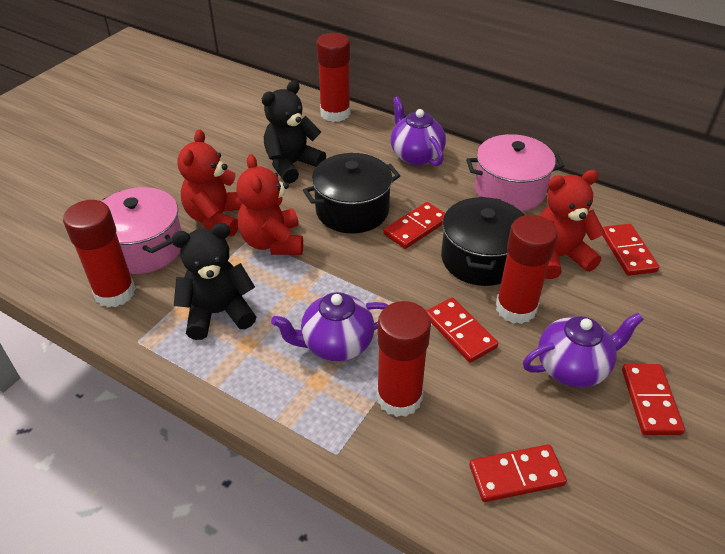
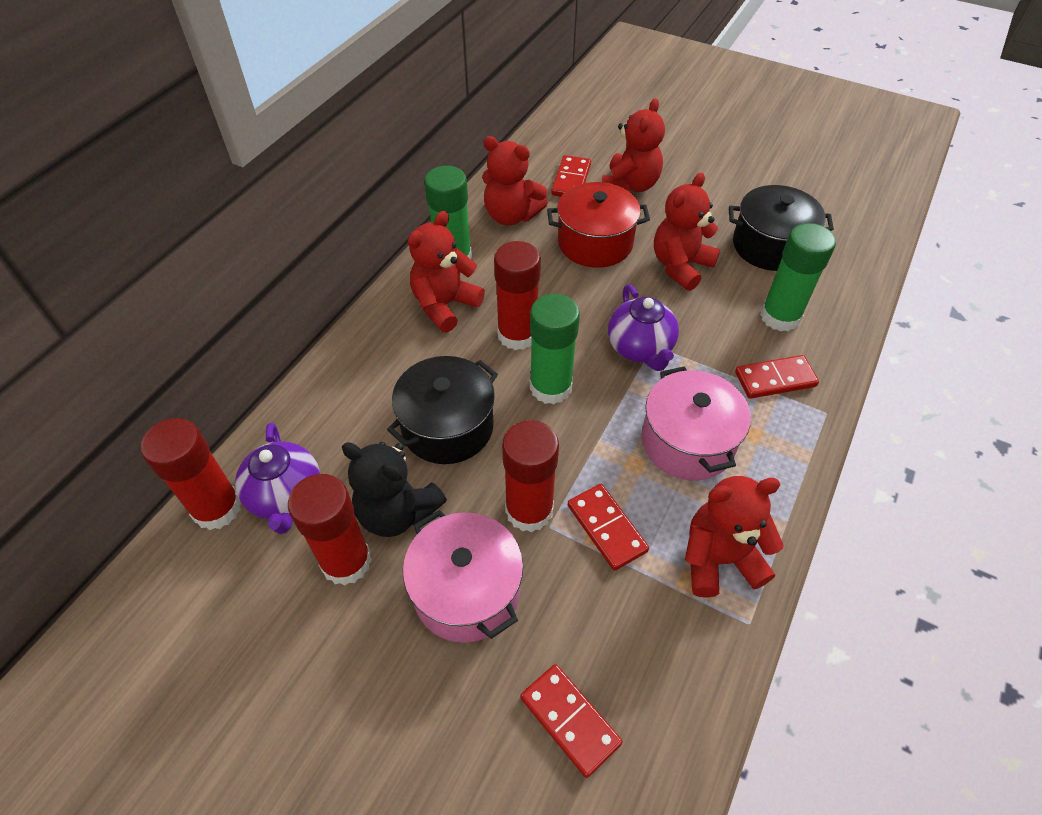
black teddy bear: [171,223,256,340] [262,80,326,184] = 2 -> [342,442,447,537] = 1
green glue stick: none = 0 -> [424,166,472,259] [530,294,580,404] [760,223,836,331] = 3
purple teapot: [271,292,388,361] [391,96,446,166] [523,313,644,387] = 3 -> [235,422,320,534] [608,284,679,371] = 2
red domino: [383,202,445,249] [426,298,498,363] [469,444,567,502] [602,224,659,276] [622,364,685,435] = 5 -> [520,664,622,778] [551,155,591,197] [568,484,649,571] [735,355,819,399] = 4
red pot: none = 0 -> [547,182,650,268] = 1
red teddy bear: [177,129,242,237] [236,154,303,255] [539,170,605,279] = 3 -> [408,211,485,332] [482,136,548,225] [602,98,665,192] [654,173,720,291] [685,476,784,598] = 5

